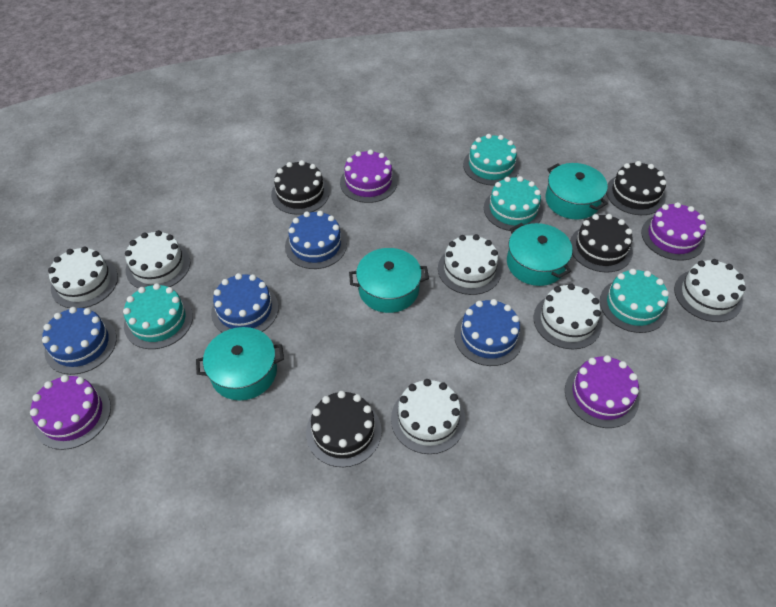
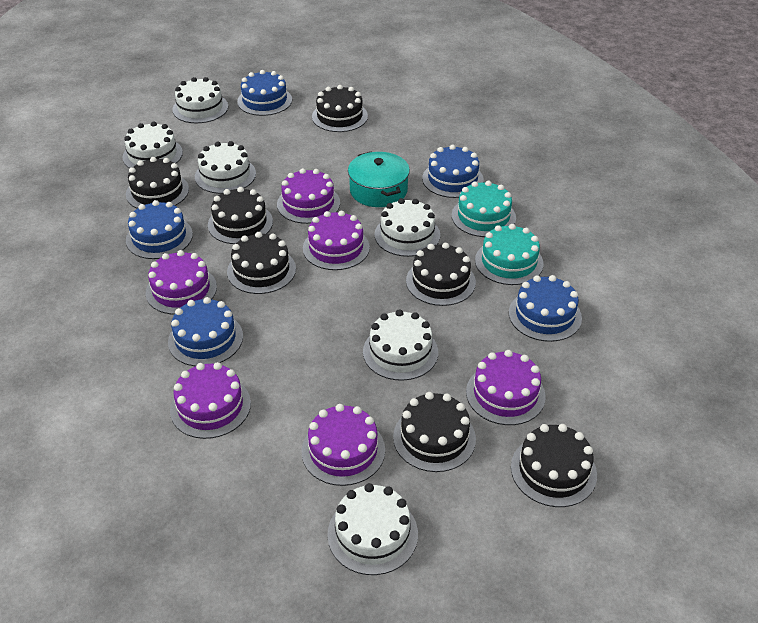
black cake: [271,160,329,215] [306,391,382,467] [570,214,633,273] [606,161,667,215] = 4 -> [126,157,189,209] [208,187,273,244] [227,232,296,294] [312,85,368,132] [393,392,476,472] [406,243,476,306] [511,424,597,507] = 7
blue cake: [42,307,117,375] [211,273,278,332] [285,211,347,269] [454,299,523,366] = 4 -> [126,200,193,259] [168,297,243,366] [237,70,292,116] [422,145,484,198] [509,275,582,342] = 5
purple cake: [30,375,111,450] [340,150,397,203] [565,355,639,428] [641,202,707,261] = 4 -> [146,250,217,314] [170,362,251,439] [277,168,340,224] [302,404,385,486] [303,210,370,270] [466,350,546,425] = 6
turquoise cake: [123,283,193,349] [463,134,519,186] [484,176,543,231] [600,269,669,333] = 4 -> [452,180,516,237] [475,224,543,285] = 2
turquoise pot: [196,327,284,400] [349,248,429,313] [507,223,573,286] [545,163,608,220] = 4 -> [348,152,410,207] = 1

